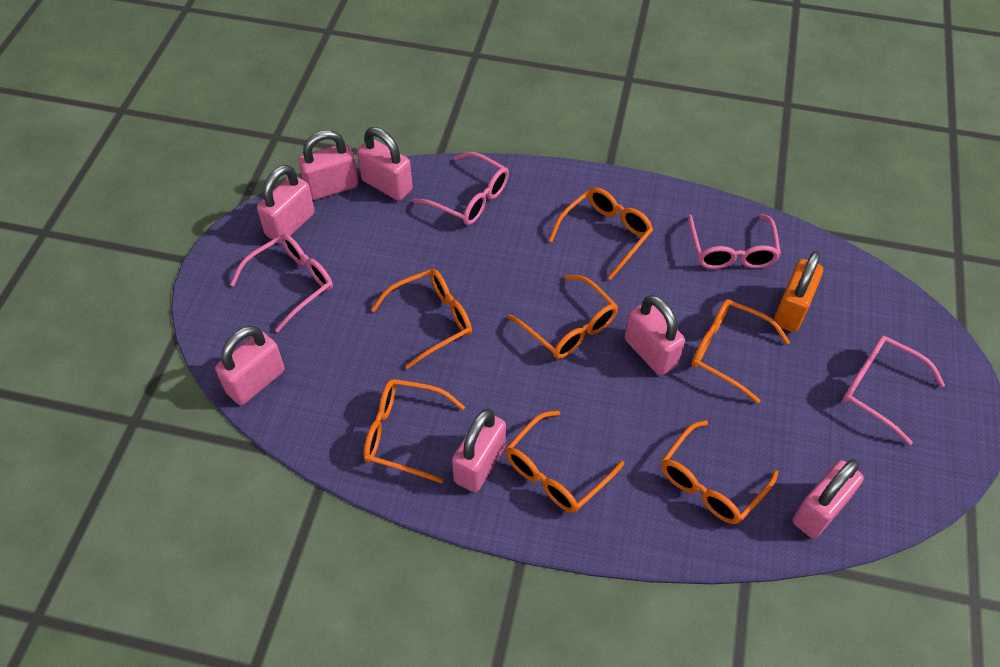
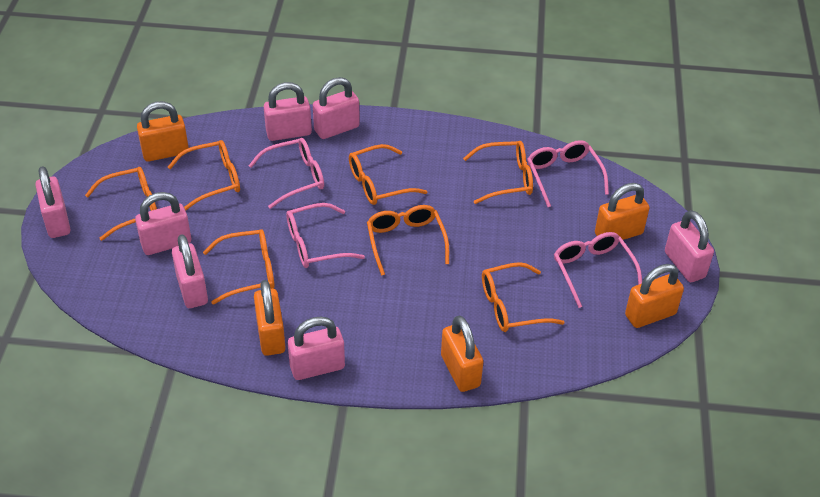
orange padlock: [773,251,823,332] = 1 -> [137,101,189,162] [254,280,286,356] [441,315,483,392] [595,183,650,240] [625,264,684,328] = 5

